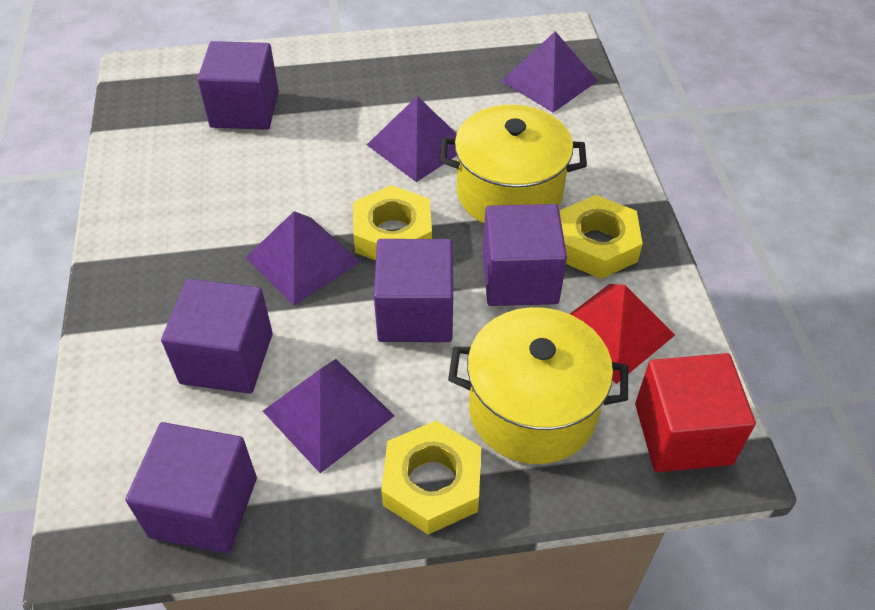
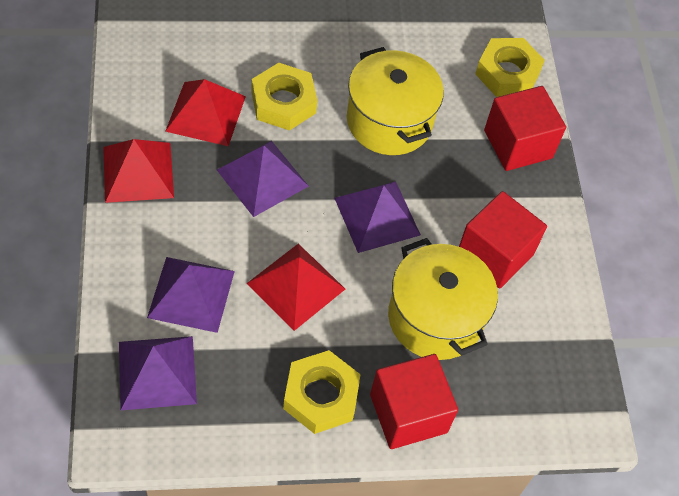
purple cube: [125,422,257,554] [161,279,273,394] [197,41,279,130] [374,239,453,342] [483,204,567,306] = 5 -> none = 0
red cube: [635,353,756,472] = 1 -> [370,354,458,449] [459,191,547,288] [484,86,566,171] = 3
red pyramid: [570,284,675,384] = 1 -> [103,139,174,203] [165,79,246,146] [247,244,345,331] = 3

